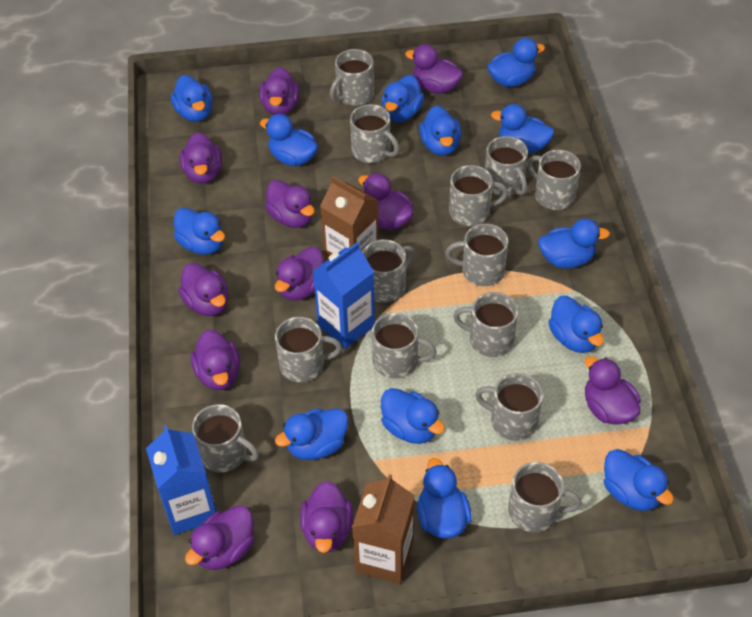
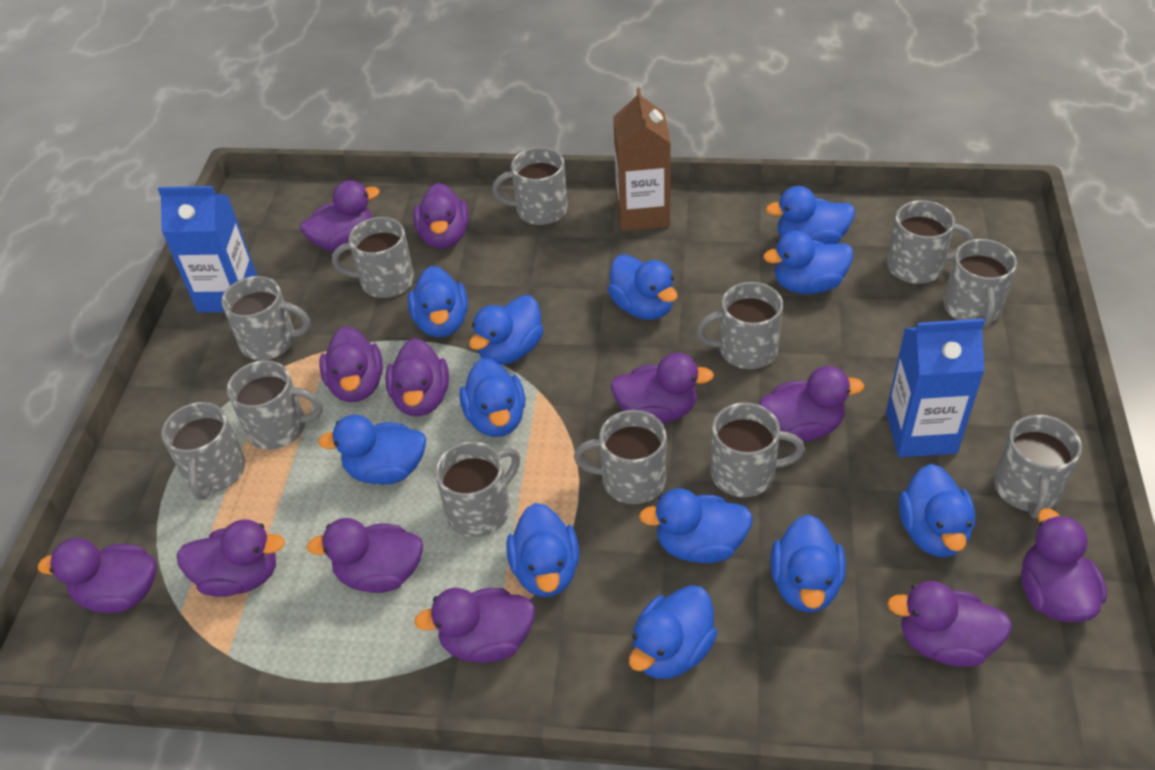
blue duck: [171,75,213,122] [174,208,225,255] [260,114,318,166] [275,408,348,460] [381,75,424,122] [381,388,445,444] [417,458,472,539] [419,105,462,156] [487,38,545,87] [491,104,554,154] [538,219,610,269] [548,296,604,353] [604,449,674,511] = 13 -> [318,415,426,485] [408,266,468,337] [459,358,525,437] [469,295,544,365] [506,503,579,597] [608,254,678,320] [629,585,717,679] [639,488,753,563] [763,231,853,294] [766,186,855,244] [770,515,846,613] [899,464,975,558] = 12
brown carton: [320,176,379,262] [352,474,415,584] = 2 -> [613,88,671,231] = 1
grey mug: [192,404,259,473] [275,317,342,382] [330,49,374,106] [350,104,399,163] [362,239,415,303] [372,313,437,379] [445,224,508,286] [449,165,508,226] [453,292,518,357] [475,373,543,441] [485,136,528,196] [508,462,582,532] [527,150,581,210] = 13 -> [161,402,245,500] [222,276,310,360] [227,360,323,450] [332,217,414,298] [435,442,520,537] [492,147,568,225] [574,410,666,504] [696,282,783,369] [710,402,805,497] [887,200,973,284] [943,239,1017,328] [994,415,1082,519] = 12
purple duck: [178,263,228,316] [180,132,222,184] [185,505,254,570] [191,330,240,390] [259,67,299,115] [265,180,315,228] [275,247,325,301] [300,481,353,553] [358,173,414,230] [405,44,463,94] [585,356,641,425] = 11 -> [38,538,157,613] [177,519,285,597] [300,180,380,251] [307,518,423,593] [319,326,383,402] [385,338,449,416] [413,183,469,249] [414,588,535,663] [610,353,714,423] [759,366,864,442] [887,581,1012,667] [1021,508,1107,622] = 12

